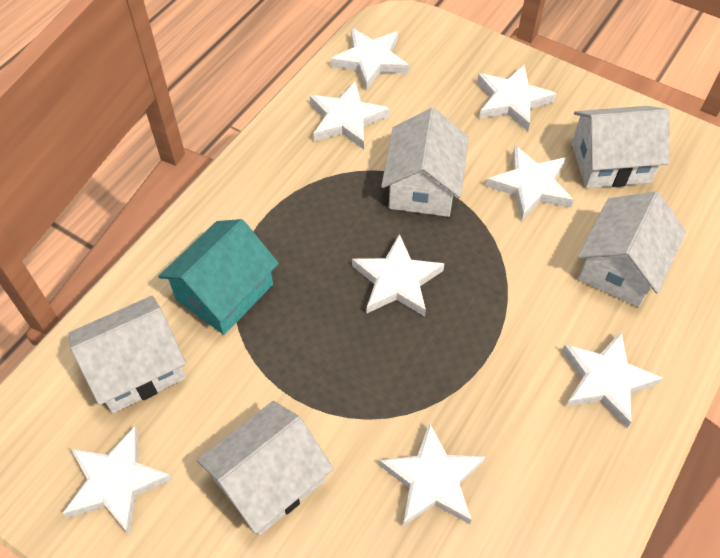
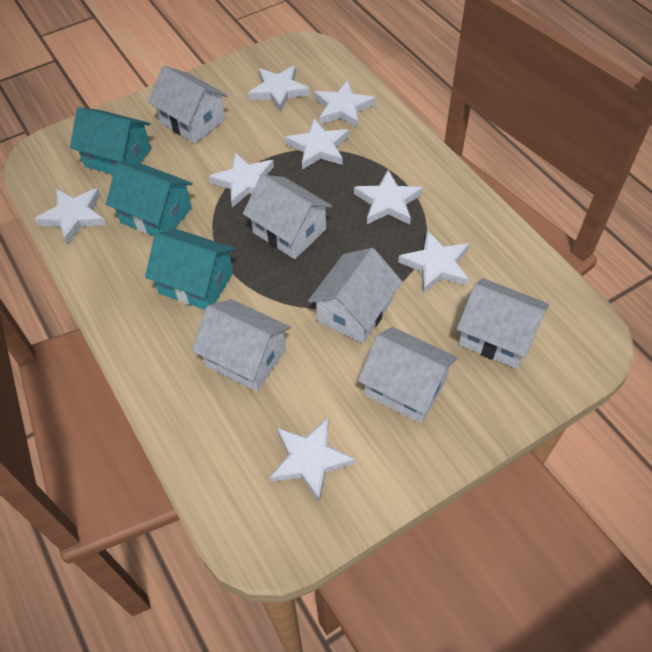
turquoise house: [158,219,279,335] = 1 -> [70,107,151,174] [106,163,193,236] [145,229,236,310] = 3
white house: [68,296,186,413] [197,401,334,536] [381,108,469,217] [572,106,670,188] [577,192,686,307] = 5 -> [148,66,228,143] [192,299,291,391] [243,174,332,259] [308,248,402,344] [358,327,458,423] [457,278,549,369] = 6

